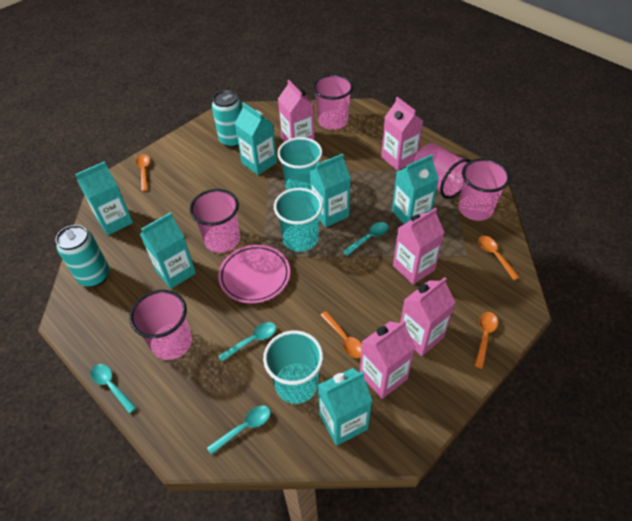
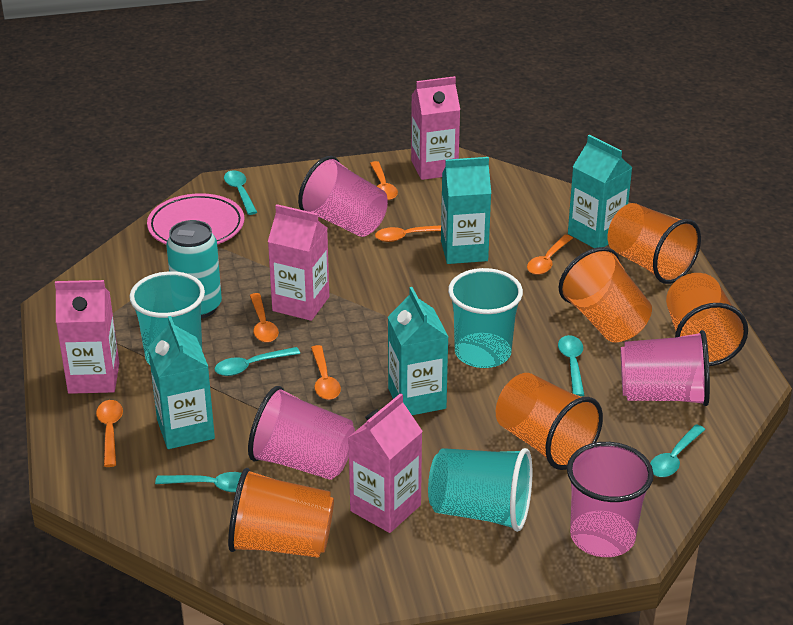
orange cup: none = 0 -> [228,468,334,558] [496,373,603,470] [559,247,652,342] [608,203,701,284] [666,273,748,366] = 5
orange spoon: [136,154,150,191] [321,311,362,358] [475,312,498,369] [478,236,520,280] = 4 -> [96,400,123,467] [250,293,279,343] [311,345,341,400] [370,161,398,200] [375,225,441,242] [527,235,573,275] = 6
pink carton: [278,80,315,142] [360,320,416,399] [381,97,423,171] [393,208,445,285] [400,277,456,356] = 5 -> [55,280,119,394] [268,204,329,321] [348,393,423,533] [411,76,460,180] = 4
pink cup: [129,290,192,360] [190,189,240,253] [313,74,353,130] [414,143,471,199] [458,158,510,221] = 5 -> [248,386,355,480] [298,156,388,237] [567,442,654,557] [621,330,710,406] = 4
turquoise can: [56,225,110,287] [212,90,242,148] = 2 -> [166,220,222,319] = 1
turquoise carton: [75,161,133,235] [140,212,196,289] [235,102,277,175] [310,154,351,227] [318,368,372,446] [392,154,439,224] = 6 -> [148,316,215,449] [388,287,448,415] [441,157,491,264] [568,135,632,248] = 4
turquoise spoon: [90,364,137,414] [207,406,270,455] [219,322,276,362] [343,222,389,256] = 4 -> [155,472,241,492] [215,347,300,376] [224,170,257,215] [558,335,584,397] [650,424,705,477] = 5

